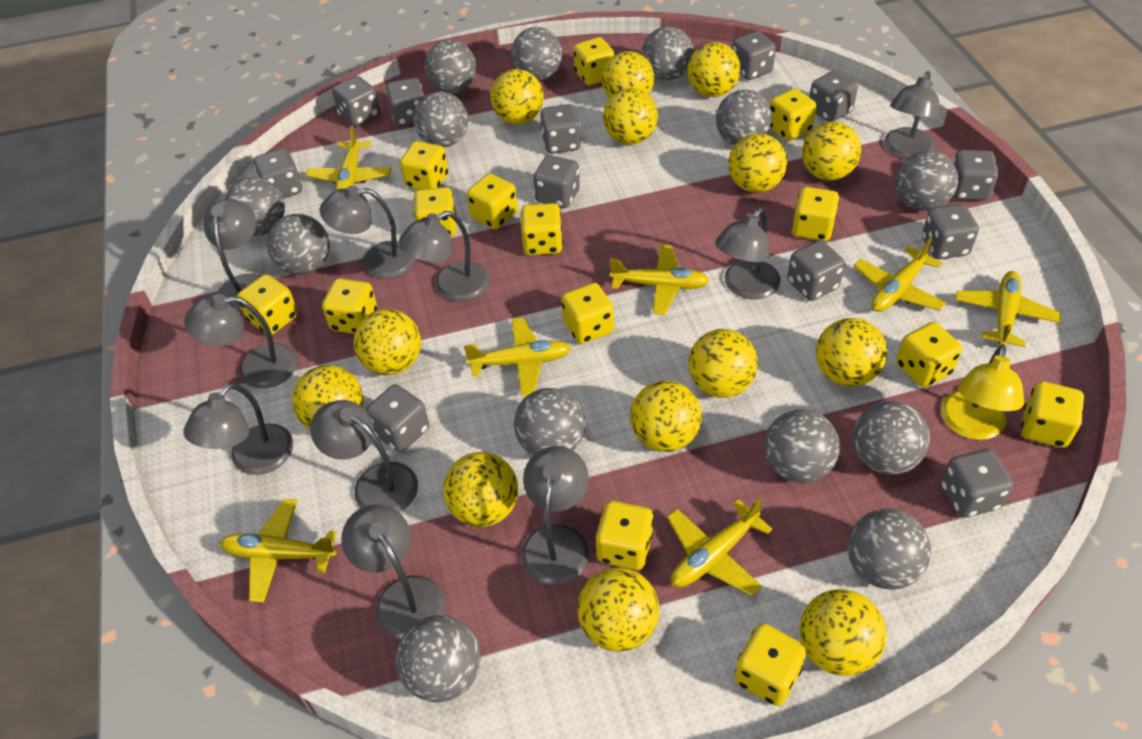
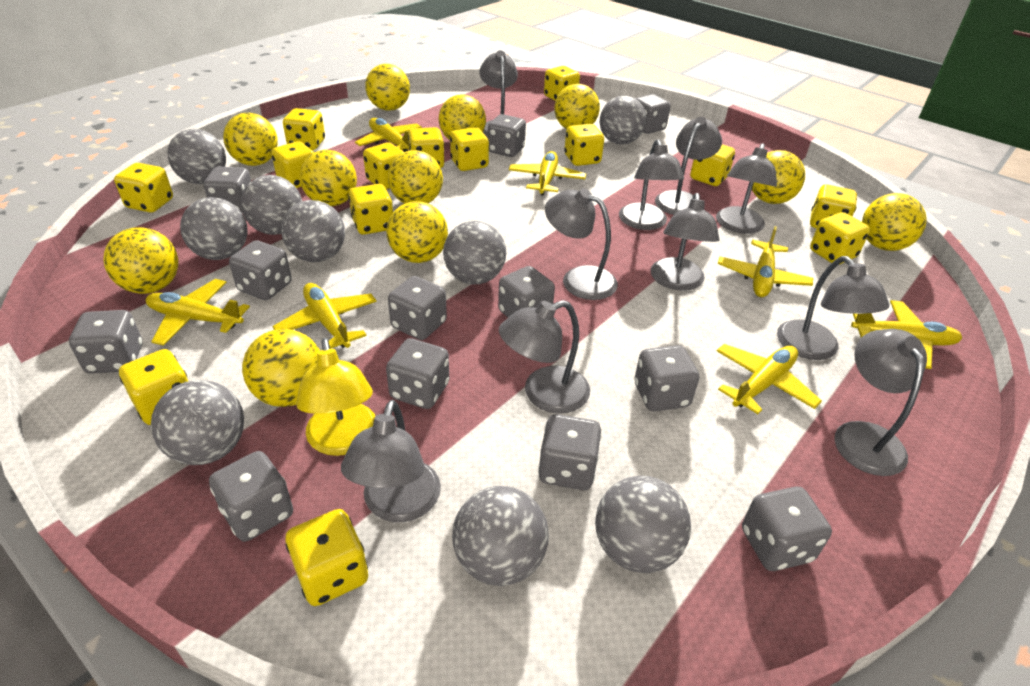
grey ball: [225,177,285,236] [267,214,330,275] [396,615,481,703] [413,91,468,147] [425,40,476,93] [511,27,562,80] [514,388,585,455] [642,26,694,80] [716,89,772,145] [764,409,840,483] [848,509,931,590] [853,401,930,475] [895,150,958,211] = 13 -> [151,380,244,465] [168,129,226,184] [180,197,248,260] [241,175,302,235] [281,200,345,262] [443,221,506,284] [452,486,549,586] [595,476,691,573] [600,96,647,144] = 9
yellow ball: [292,365,363,430] [354,309,421,375] [443,452,518,527] [490,69,544,124] [577,567,660,652] [602,51,654,99] [603,88,658,145] [630,381,702,452] [687,42,740,97] [689,329,758,398] [728,133,787,193] [800,589,887,676] [802,122,861,181] [816,318,887,387] = 14 -> [104,227,178,294] [223,113,278,166] [242,329,320,407] [300,150,357,206] [365,64,410,111] [386,201,448,263] [388,150,443,204] [439,94,486,140] [554,84,600,129] [752,150,805,204] [862,193,927,251] = 11

